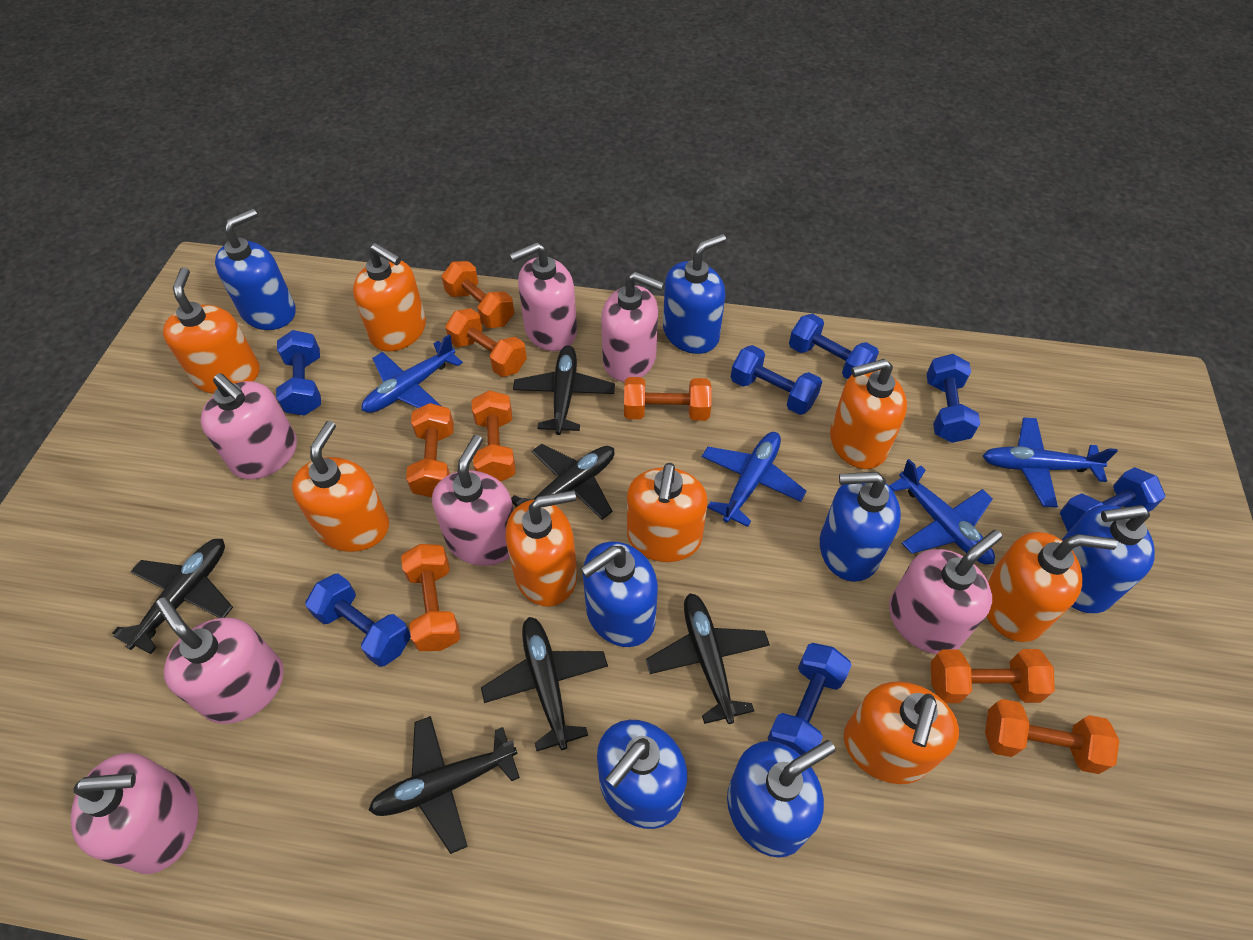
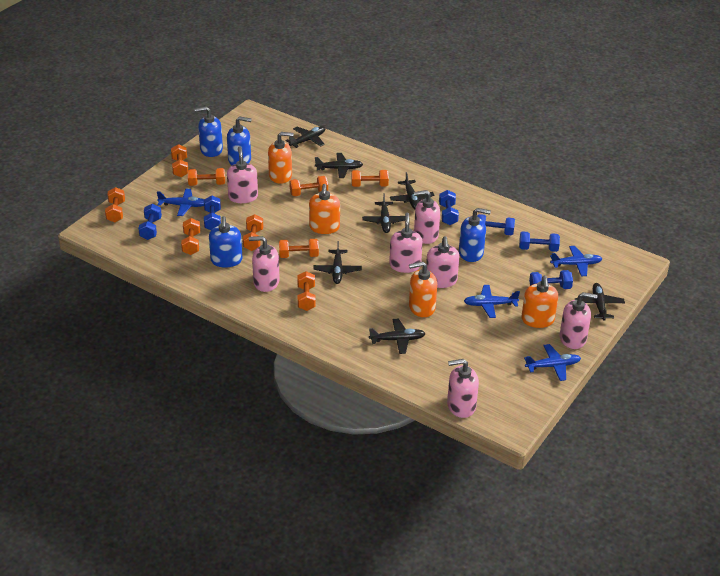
black plane: [113,539,233,654] [368,716,520,854] [481,617,608,751] [511,444,615,520] [513,345,615,435] [646,593,770,724] = 6 -> [286,126,325,148] [313,241,362,284] [315,153,363,178] [362,193,405,233] [369,319,426,354] [390,172,434,209] [575,283,625,321] = 7
blue dumbbell: [276,330,321,416] [305,573,411,667] [731,345,822,415] [768,643,851,755] [789,314,879,379] [926,354,980,443] [1060,467,1165,532] = 7 -> [138,204,162,240] [204,195,221,230] [439,190,459,225] [477,214,515,236] [519,231,560,252] [529,270,573,289] = 6
blue soap dispenser: [215,209,296,330] [580,541,658,647] [597,720,687,829] [663,234,726,354] [727,740,835,858] [820,472,901,582] [1062,505,1155,613] = 7 -> [195,106,223,157] [209,216,242,268] [227,116,252,165] [459,208,491,262] = 4
orange dumbbell: [401,544,460,651] [406,403,454,497] [442,261,514,328] [445,308,527,377] [472,390,516,482] [624,377,712,421] [931,649,1055,703] [985,699,1119,774] = 8 -> [105,187,125,223] [171,144,188,177] [181,218,200,255] [188,168,225,186] [243,214,263,251] [279,239,319,258] [289,176,328,196] [297,271,316,311] [351,170,389,187] = 9
orange soap dispenser: [163,267,260,394] [292,421,389,552] [353,243,426,352] [506,490,577,607] [627,463,708,562] [830,359,907,469] [844,681,959,784] [986,532,1117,642] = 8 -> [268,132,294,184] [309,184,340,234] [409,261,437,317] [521,275,558,328] = 4

